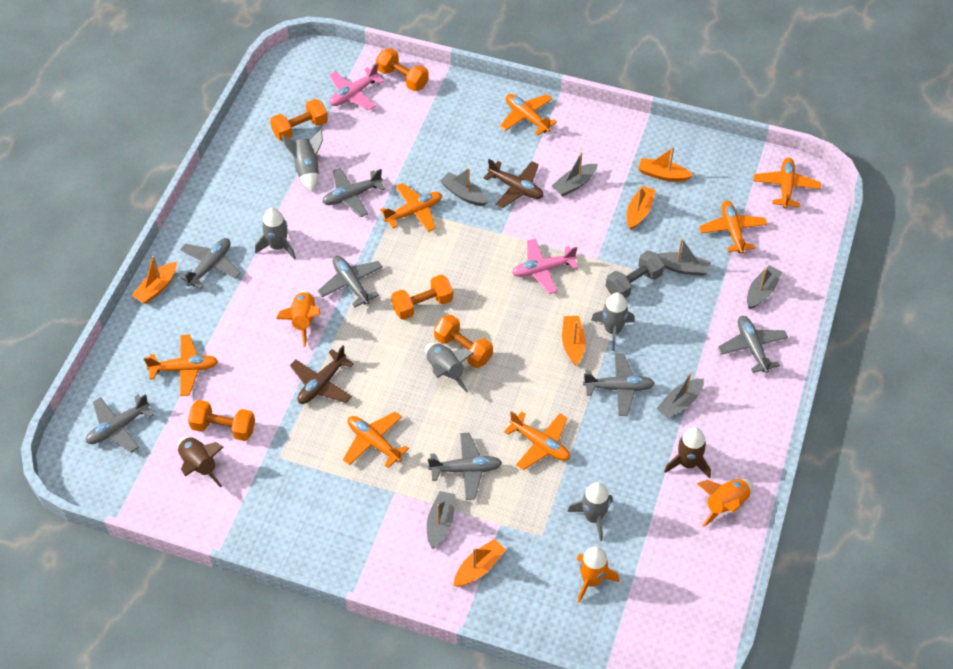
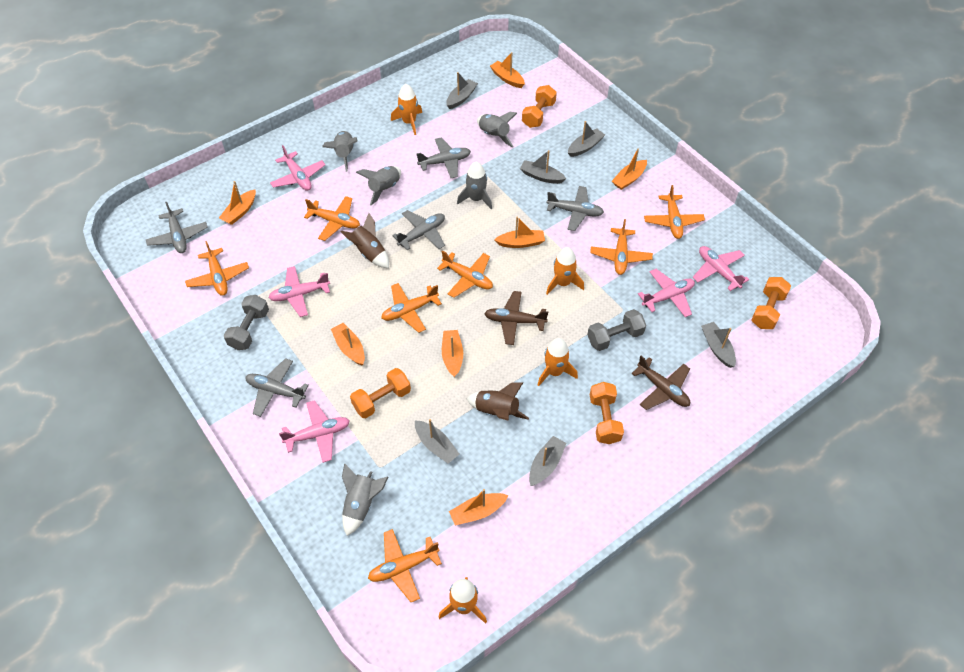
grey dumbbell: [606,251,664,298] = 1 -> [224,295,269,350] [587,309,646,351] = 2
grey plane: [86,394,154,453] [179,238,241,289] [318,256,383,307] [322,168,385,217] [428,433,502,500] [583,353,655,416] [718,316,788,373] = 7 -> [146,202,208,253] [245,358,309,417] [392,210,445,250] [417,138,471,178] [547,186,604,231] = 5
orange boat: [132,256,177,304] [453,539,506,587] [562,316,586,366] [627,186,656,230] [638,147,693,182] = 5 -> [219,181,256,225] [331,323,365,365] [442,330,463,377] [449,489,509,525] [490,52,525,88] [494,216,545,248] [612,148,647,190] = 7
orange dumbbell: [188,400,255,441] [270,99,328,141] [376,48,429,91] [391,275,453,320] [434,315,493,368] = 5 -> [350,368,411,418] [522,85,557,128] [590,382,624,444] [752,277,791,329] = 4
orange rocket: [276,291,320,347] [577,546,619,603] [697,479,753,527] = 3 -> [391,84,422,135] [439,577,487,624] [538,338,578,386] [546,247,584,295] = 4
pink plane: [329,63,384,110] [512,239,578,294] = 2 -> [268,266,330,317] [270,145,325,191] [279,400,350,463] [638,269,695,317] [692,246,749,291] = 5

